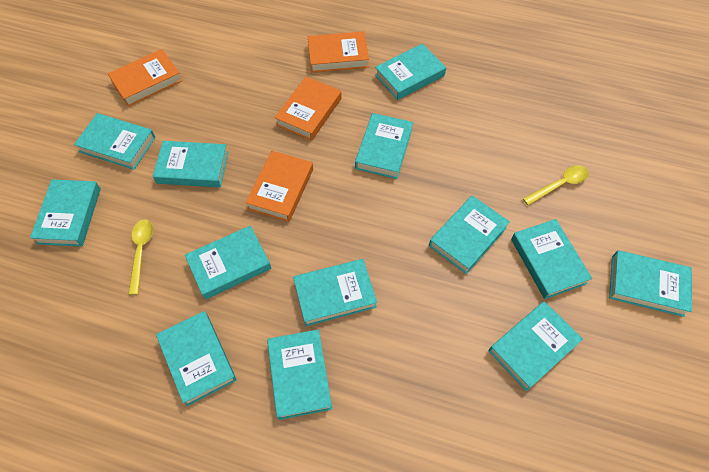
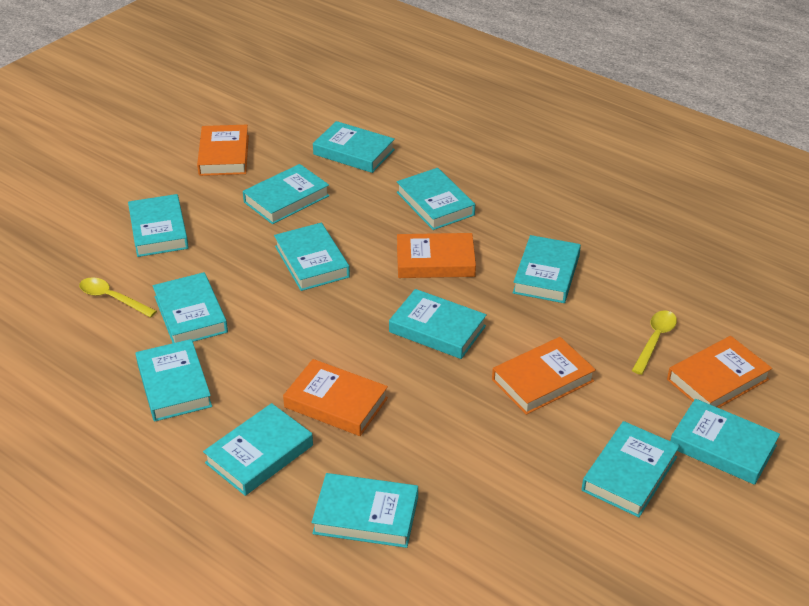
orange book: [108,49,182,107] [245,151,313,222] [275,77,341,141] [308,31,369,73] = 4 -> [197,125,249,176] [283,359,388,436] [397,233,476,278] [492,337,596,415] [667,336,772,408] = 5

